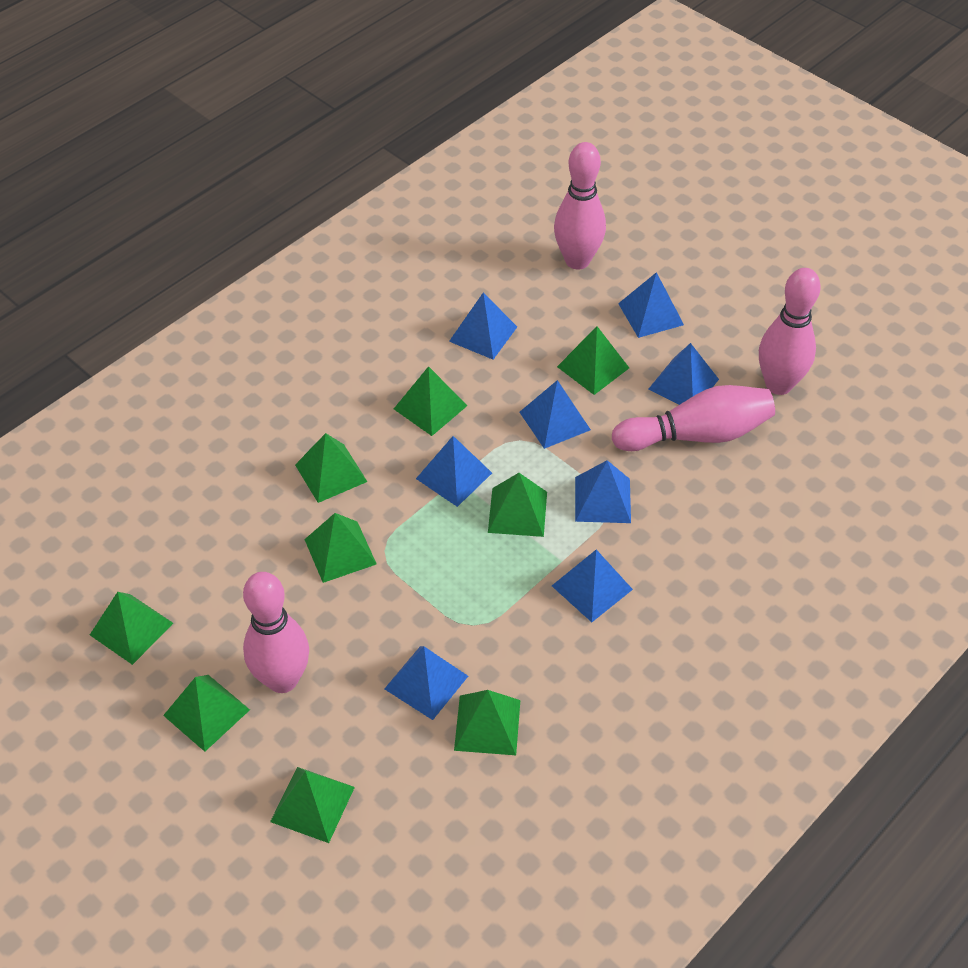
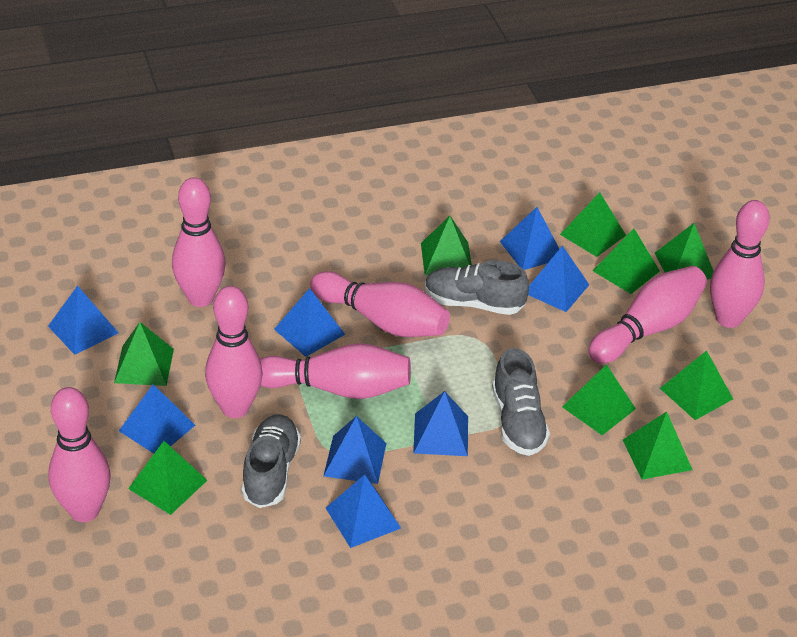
grey shoe: none = 0 -> [242,414,301,508] [425,260,529,315] [492,348,550,456] = 3
pink bowling pin: [243,572,309,693] [554,142,606,269] [612,385,775,451] [759,268,821,395] = 4 -> [48,387,111,522] [172,177,225,307] [205,286,263,418] [260,343,411,399] [310,271,450,337] [588,266,707,364] [710,200,770,328] = 7

